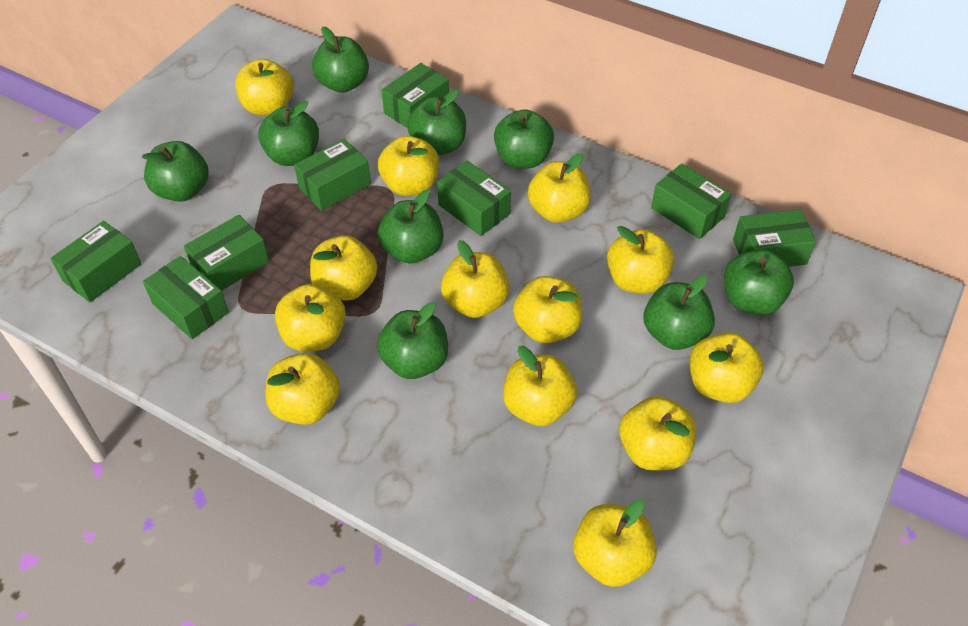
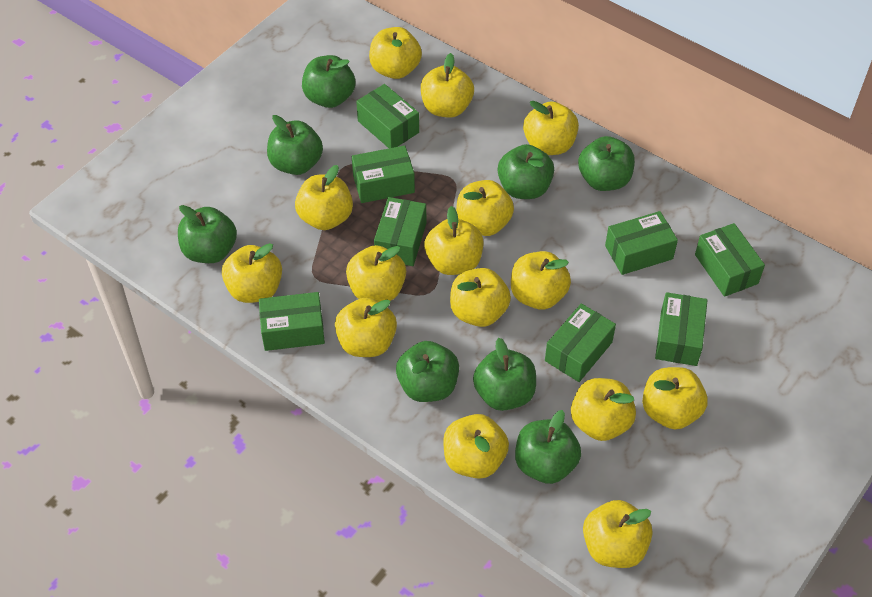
green apple: [142,141,209,202] [258,101,319,166] [312,26,369,93] [377,302,448,379] [378,190,444,263] [407,90,466,155] [494,109,554,169] [644,275,715,350] [724,249,794,315] = 9 -> [178,205,237,263] [267,115,323,175] [302,55,355,108] [396,341,459,402] [473,338,536,411] [498,144,554,199] [515,410,581,484] [578,136,635,191] = 8
yellow apple: [235,59,294,116] [265,353,340,425] [275,284,346,351] [310,235,377,301] [378,136,439,196] [441,240,509,318] [503,346,577,426] [513,276,583,343] [528,154,591,223] [573,499,657,587] [607,226,675,294] [619,396,696,471] [690,332,764,403] = 13 -> [222,243,282,303] [295,165,353,230] [335,298,397,357] [346,245,406,302] [369,27,422,79] [421,53,474,118] [425,206,483,275] [443,414,509,479] [450,268,511,327] [456,180,514,236] [511,251,571,310] [523,101,579,155] [571,378,636,441] [583,500,653,568] [642,367,708,430] = 15

